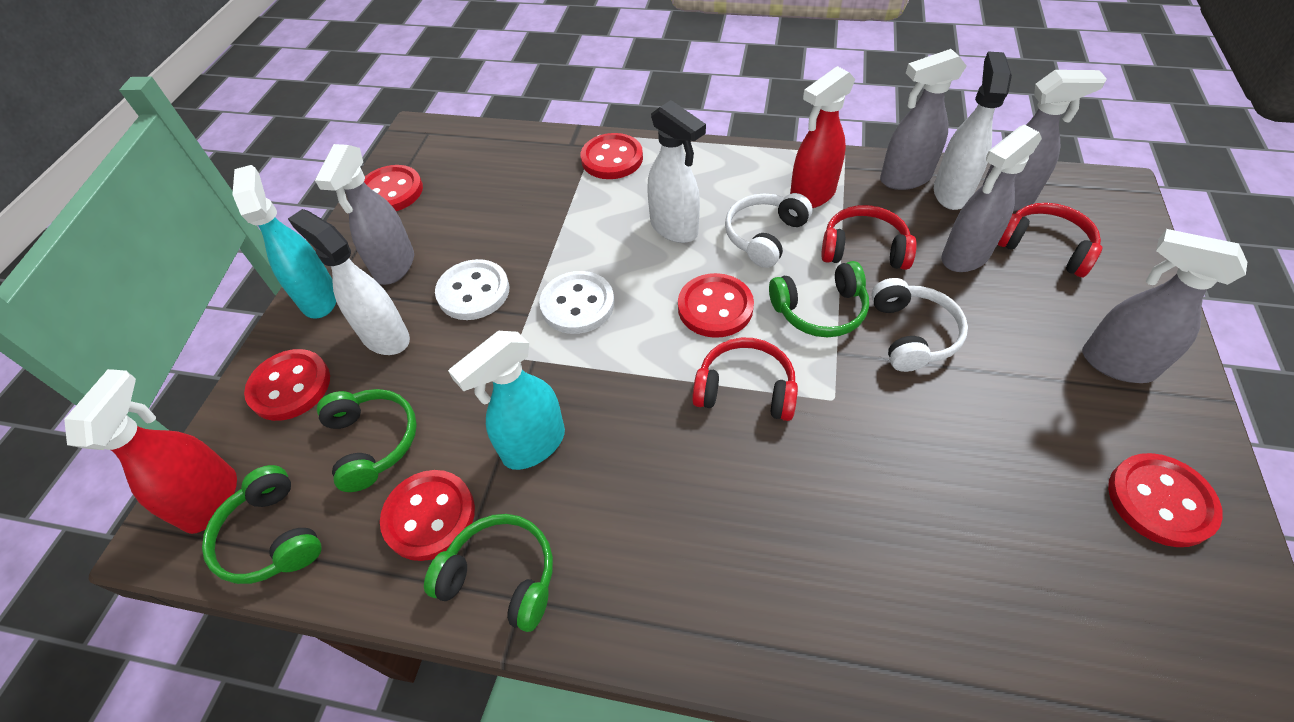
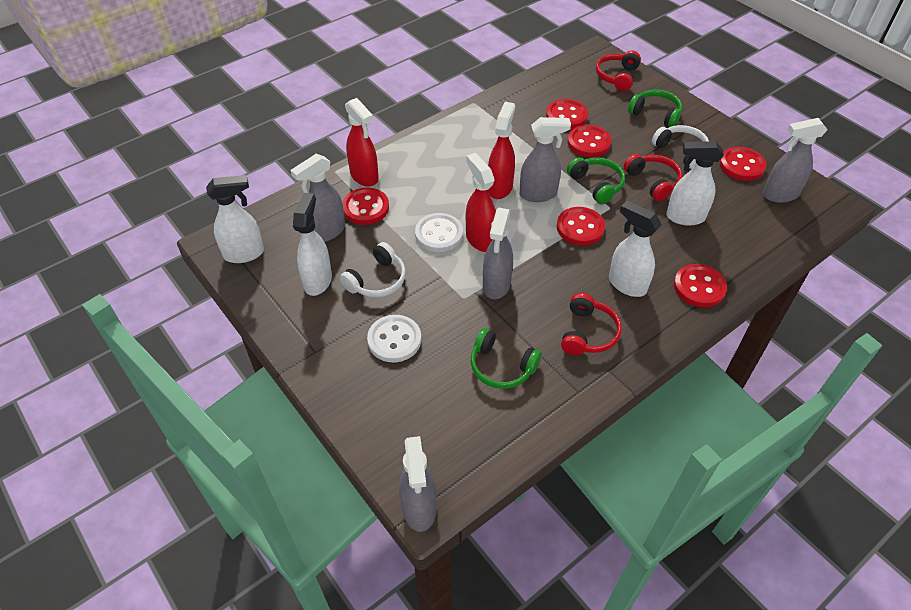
green headphones: [202,465,322,584] [317,389,417,492] [424,514,553,632] [769,261,869,337] = 4 -> [470,328,542,389] [567,157,625,204] [628,89,682,127] = 3
red spray bottle: [64,369,237,534] [790,66,855,208] = 2 -> [345,98,379,187] [466,153,496,252] [488,102,515,199] = 3
turquoise spray bottle: [232,165,336,319] [448,331,565,470] = 2 -> none = 0
white spray bottle: [288,209,410,355] [647,100,706,243] [934,52,1012,210] = 3 -> [206,175,264,263] [293,193,332,296] [609,201,662,297] [666,141,724,226] = 4

